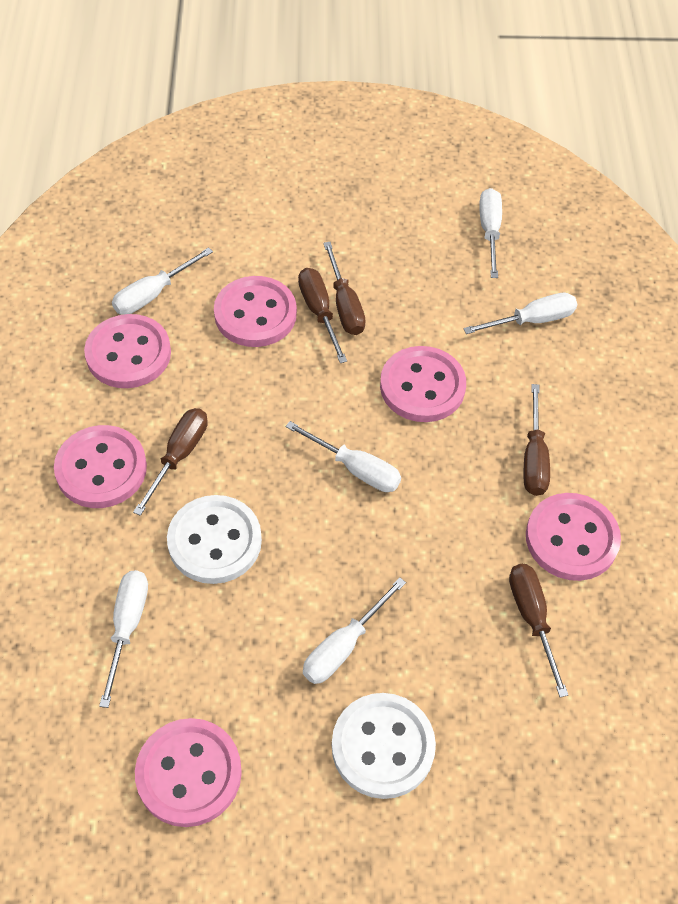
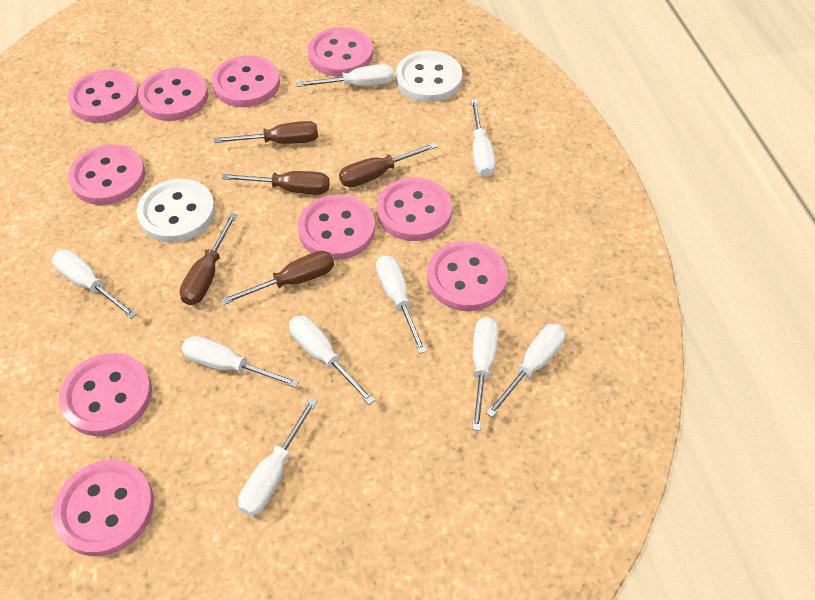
pink button: [54,425,147,508] [84,314,171,388] [135,718,242,827] [214,276,297,347] [380,346,466,422] [526,493,621,581] = 6 -> [53,460,154,556] [59,353,152,436] [68,70,139,123] [68,144,145,205] [138,68,208,121] [212,55,280,107] [298,194,375,260] [308,27,373,77] [377,177,452,241] [427,241,508,311] = 10
white screwdriver: [99,570,148,708] [112,247,213,315] [286,421,401,492] [303,577,406,684] [463,293,577,334] [479,188,502,278] = 6 -> [52,250,137,319] [181,336,299,388] [238,398,317,516] [289,316,375,405] [296,64,394,87] [376,255,427,354] [471,99,495,177] [472,317,498,431] [486,324,566,418] = 9

